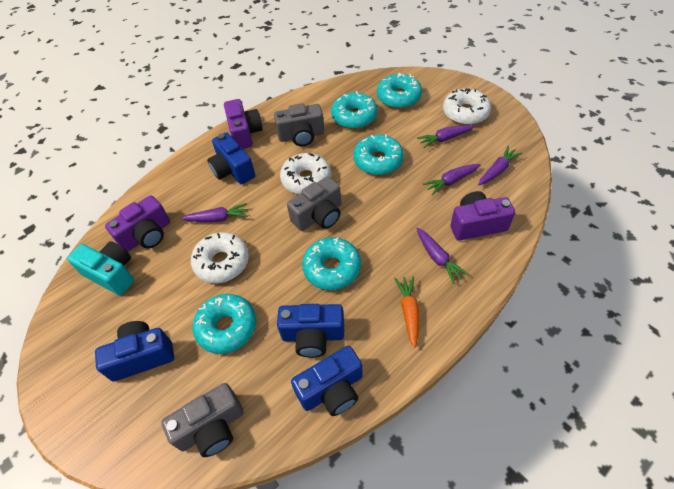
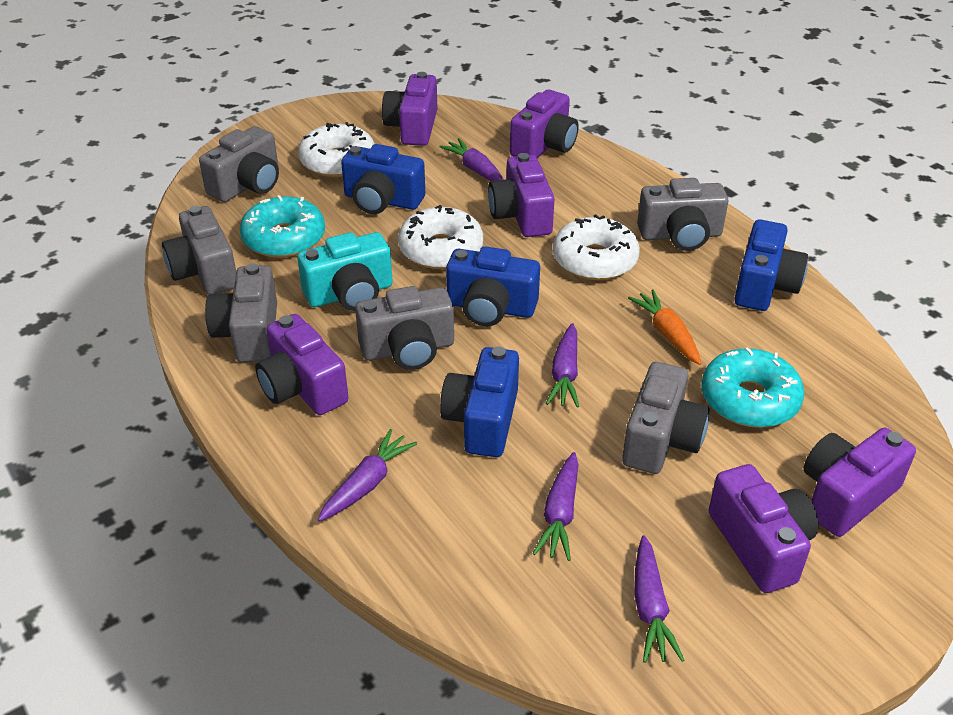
grey camera: [161,383,244,457] [274,103,324,146] [287,176,341,231] = 3 -> [162,206,236,295] [199,126,279,202] [205,263,277,362] [355,286,454,370] [622,362,710,474] [637,178,728,251] = 6
purple camera: [105,195,170,252] [224,99,263,149] [450,191,515,241] = 3 -> [255,314,348,415] [382,72,437,146] [488,153,555,237] [510,90,579,158] [709,464,819,593] [804,428,916,537] = 6
turquoise donut: [192,294,256,354] [302,237,361,290] [331,91,377,129] [353,134,404,175] [377,73,422,109] = 5 -> [240,195,325,258] [701,347,804,428] = 2

